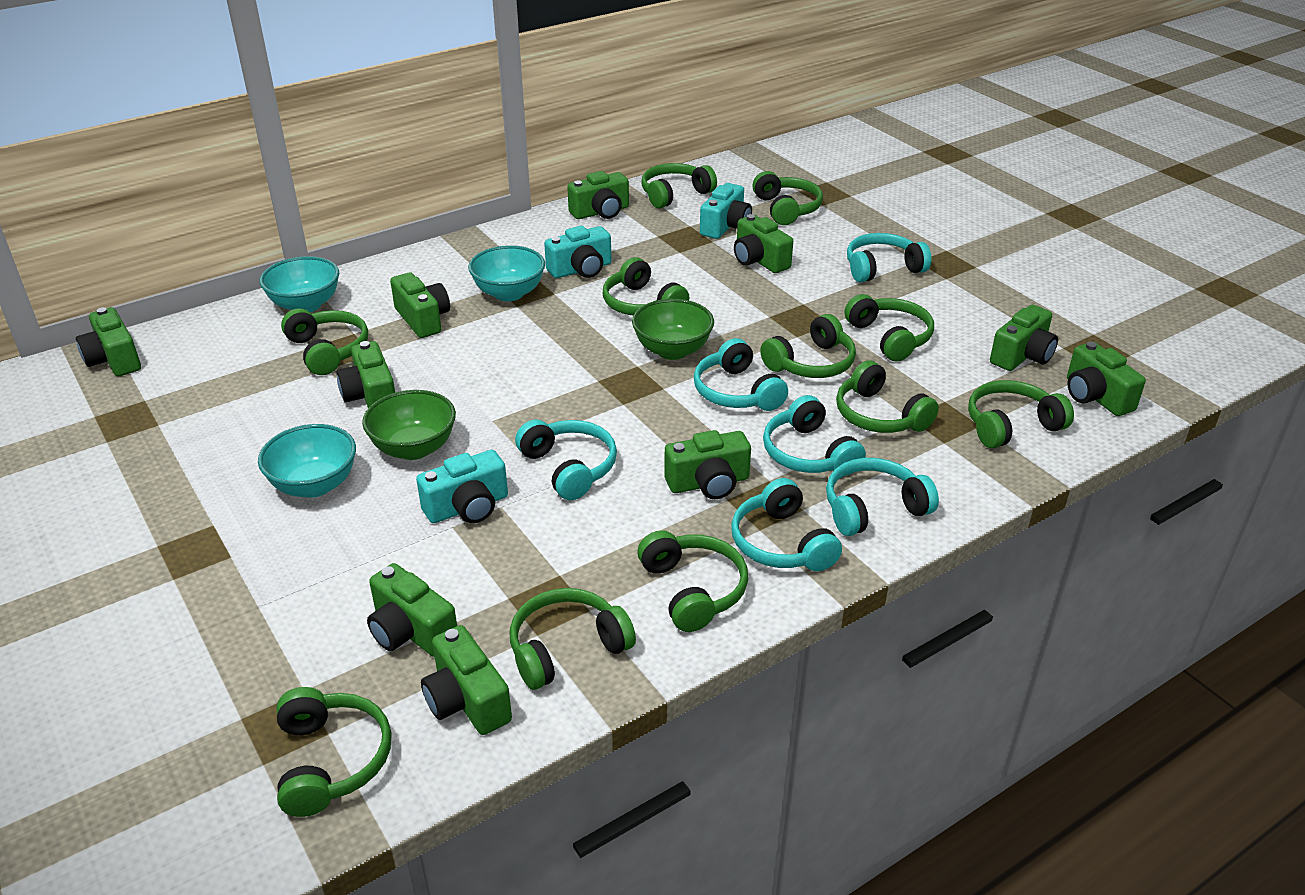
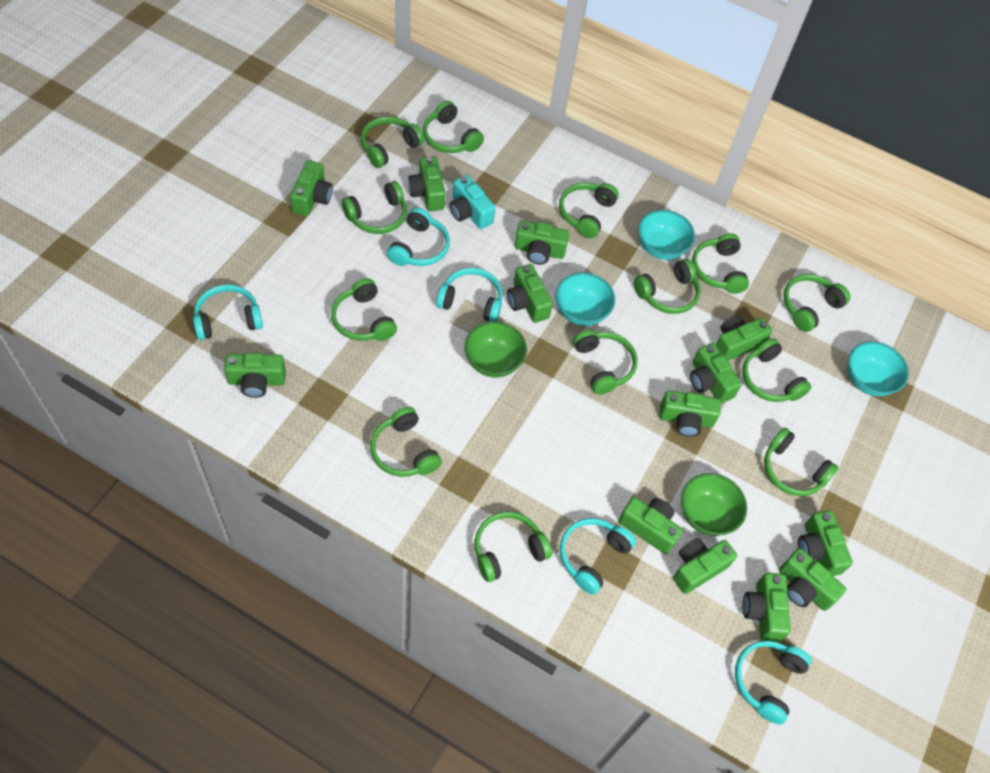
green camera: [76,307,141,376] [336,341,395,408] [367,563,457,657] [390,273,450,338] [421,625,512,735] [567,171,629,219] [664,430,751,499] [734,214,793,273] [990,305,1058,371] [1067,342,1146,416] = 10 -> [224,353,286,398] [290,160,333,216] [408,156,445,211] [507,264,553,323] [515,220,569,265] [619,497,683,554] [659,390,721,437] [673,538,737,594] [690,343,742,403] [716,315,772,361] [742,573,791,642] [779,548,846,611] [798,510,853,576] = 13
green headphones: [276,687,392,817] [281,308,368,375] [510,588,636,690] [603,257,689,315] [637,530,748,632] [641,163,717,208] [752,171,823,225] [760,314,856,378] [836,360,939,433] [844,294,934,362] [968,380,1074,448] = 11 -> [331,278,397,341] [342,181,407,234] [361,116,424,168] [370,407,442,477] [423,100,484,153] [475,512,552,582] [559,182,619,238] [573,330,637,395] [634,259,701,314] [692,233,749,294] [742,338,811,402] [764,428,838,496] [783,274,850,332] = 13
turquoise camera: [416,450,508,523] [544,226,612,278] [700,183,752,239] = 3 -> [450,175,496,229] = 1
turquoise headphones: [515,420,617,500] [694,338,788,411] [731,478,842,571] [763,395,866,476] [826,458,939,536] [847,233,932,283] = 6 -> [193,284,263,340] [387,208,450,266] [436,268,503,322] [560,518,636,595] [735,640,811,724] = 5

